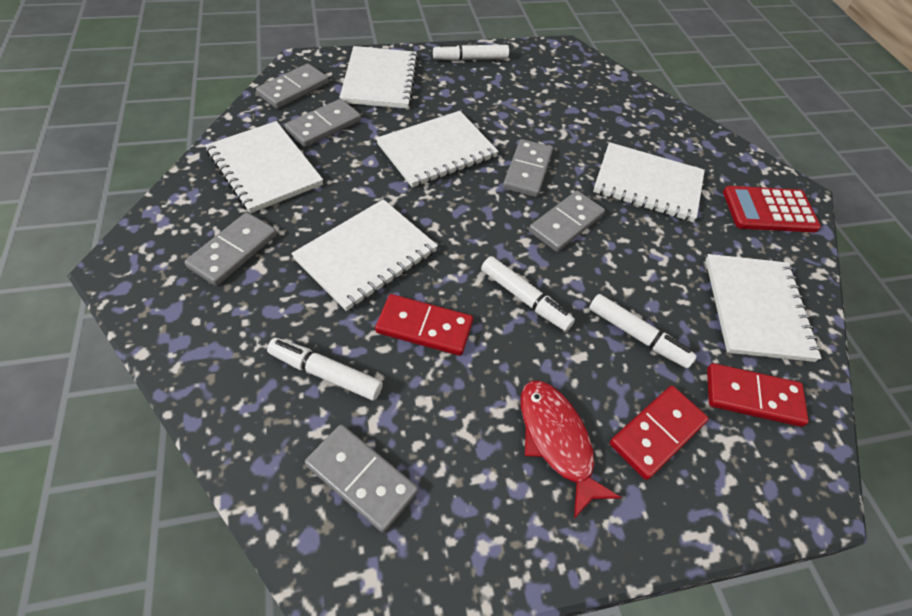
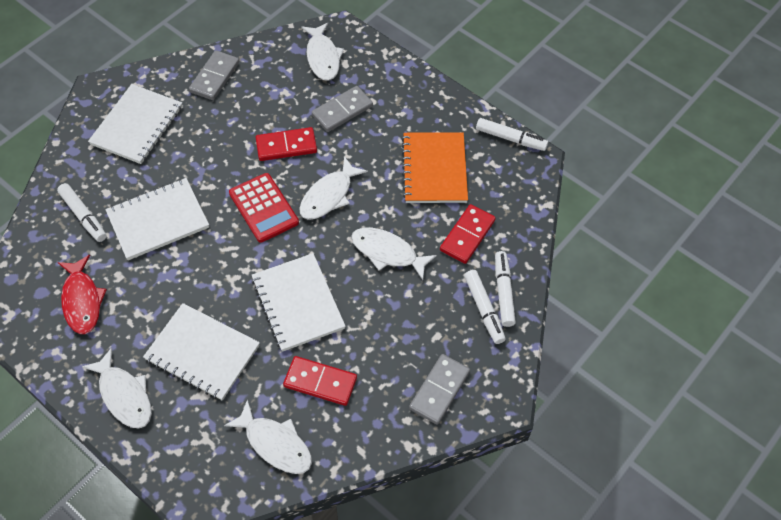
grey domino: [184,212,277,286] [256,63,329,109] [284,99,361,147] [305,424,418,533] [503,139,553,197] [529,191,605,252] = 6 -> [189,50,239,100] [312,86,373,132] [409,354,470,425] = 3
orange notebook: none = 0 -> [401,132,468,203] = 1
white fish: none = 0 -> [82,348,152,428] [224,399,312,474] [299,156,368,220] [301,23,344,81] [351,228,437,280] = 5
white notebook: [205,121,323,214] [291,199,438,311] [339,46,418,109] [376,111,499,188] [593,142,705,222] [705,254,821,362] = 6 -> [88,84,182,164] [105,178,209,260] [143,303,260,401] [252,253,345,352] = 4

